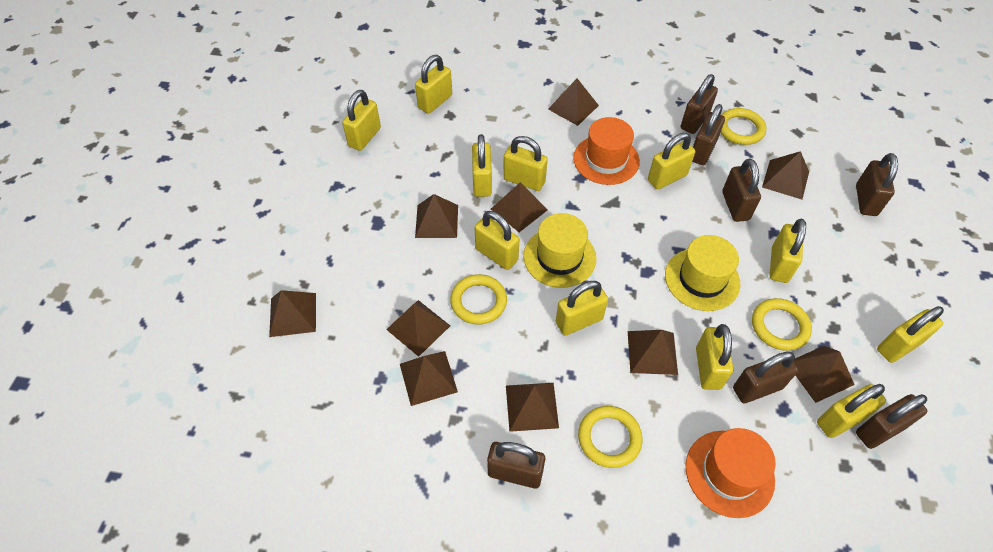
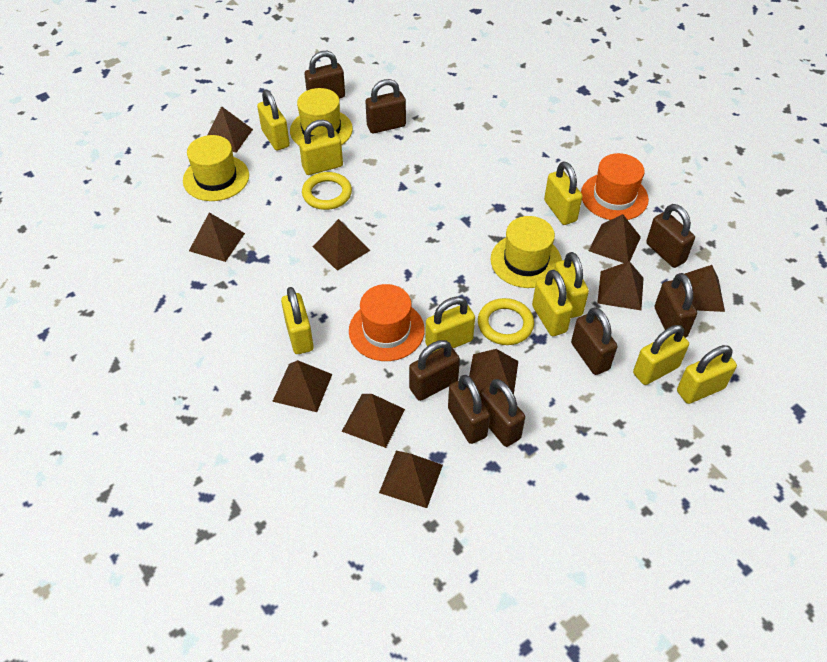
brown padlock: [487,442,545,489] [681,74,718,134] [692,104,725,165] [722,158,761,222] [733,352,798,403] [856,153,898,216] [856,394,927,449] = 7 -> [304,51,345,99] [365,79,406,133] [409,340,460,401] [448,375,490,444] [479,379,525,447] [571,307,617,375] [646,204,695,268] [655,273,697,338] = 8
yellow hat: [523,213,596,288] [665,235,740,311] = 2 -> [183,135,249,201] [290,88,353,145] [491,216,562,288] = 3
yellow padlock: [342,90,381,151] [415,55,452,114] [472,134,492,197] [475,211,519,270] [503,136,548,191] [556,281,608,335] [648,133,695,189] [696,324,733,390] [770,219,806,283] [817,384,886,438] [877,306,944,363] = 11 -> [257,90,290,150] [281,287,314,354] [299,120,343,175] [425,297,475,353] [532,270,573,336] [544,161,583,225] [554,252,589,318] [633,325,689,385] [677,345,737,404] = 9
yellow ring: [450,274,507,325] [578,406,642,468] [721,108,767,145] [752,298,812,351] = 4 -> [302,172,352,210] [478,298,534,345] = 2

